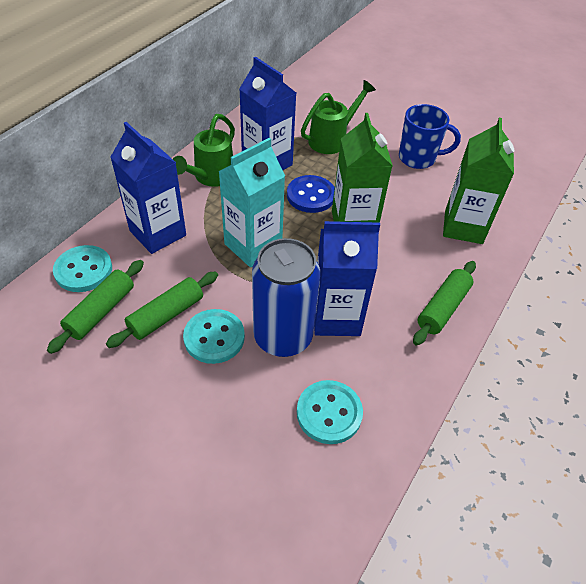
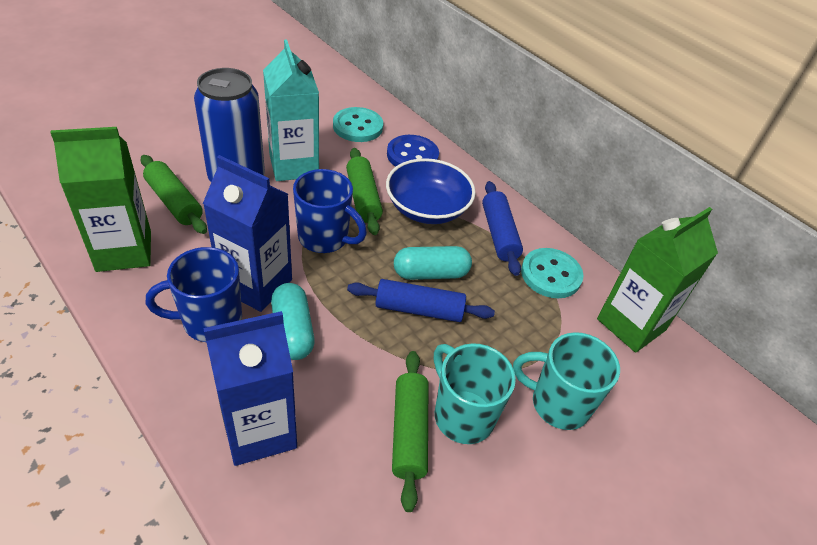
blue bowl: none = 0 -> [386,158,476,224] = 1
blue carton: [110,122,186,254] [239,57,296,170] [314,221,380,336] = 3 -> [203,155,292,312] [203,311,297,466] = 2
blue mug: [399,104,461,169] = 1 -> [146,247,242,342] [293,169,367,253] = 2
blue rolling pin: none = 0 -> [347,279,495,322] [482,181,523,276] = 2
green watering can: [173,114,235,187] [301,80,376,154] = 2 -> none = 0
turquoise button: [53,245,112,292] [183,309,245,364] [297,380,363,444] = 3 -> [333,107,383,142] [521,248,583,298] = 2
turquoise capsule: none = 0 -> [271,283,315,360] [394,246,472,280] = 2
turquoise mug: none = 0 -> [434,343,516,444] [513,332,620,430] = 2

